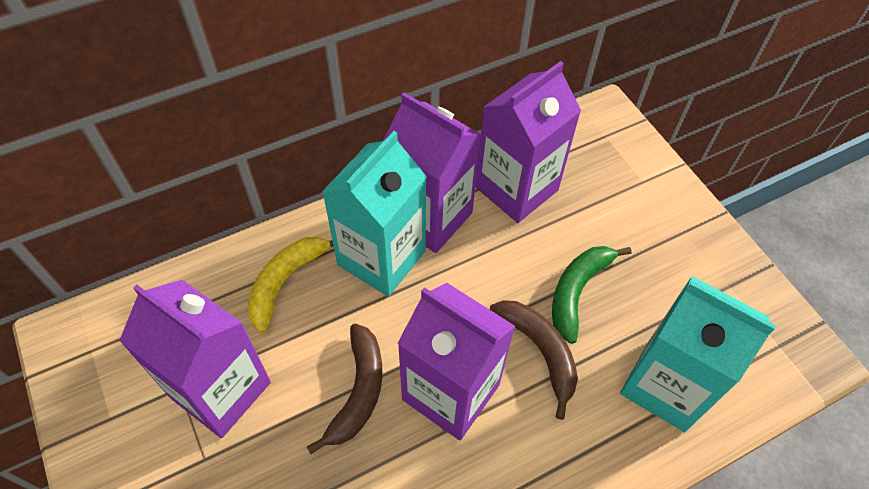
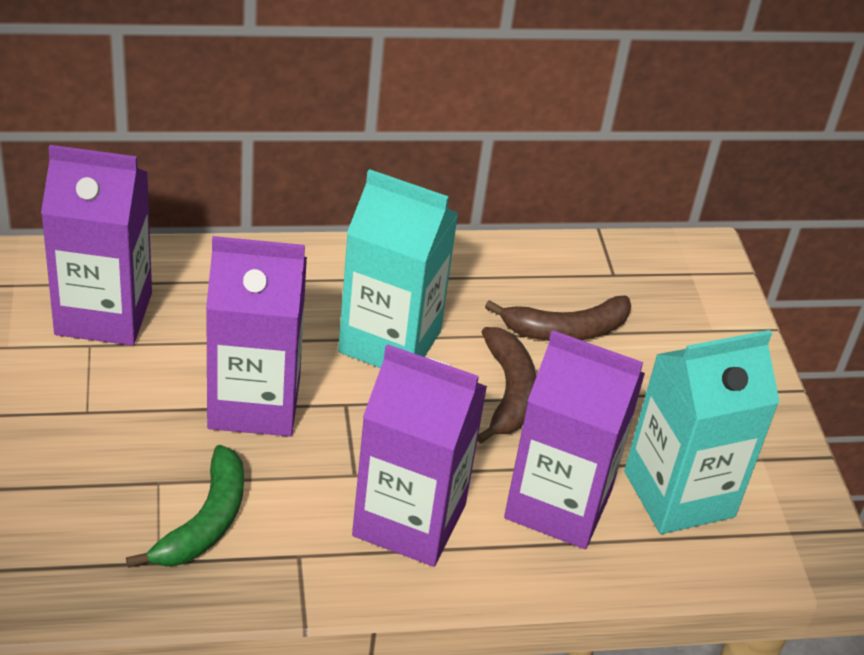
yellow banana: [247,237,333,333] = 1 -> none = 0

